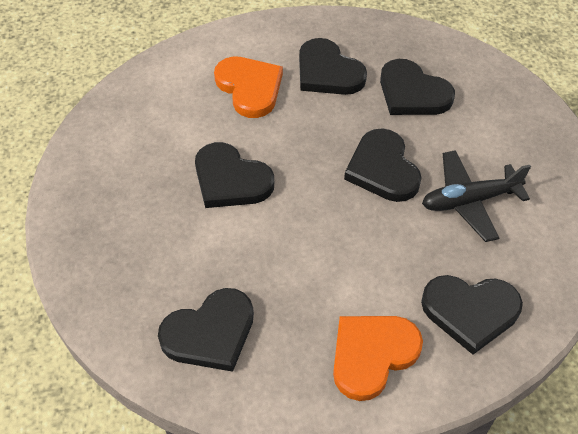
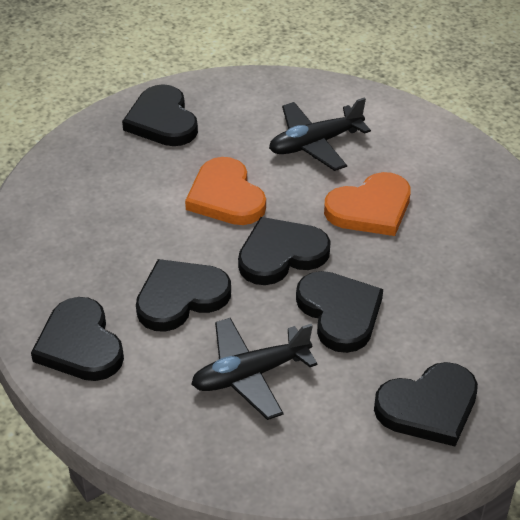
black plane: [422,150,531,242] = 1 -> [191,318,318,420] [269,97,371,171] = 2

